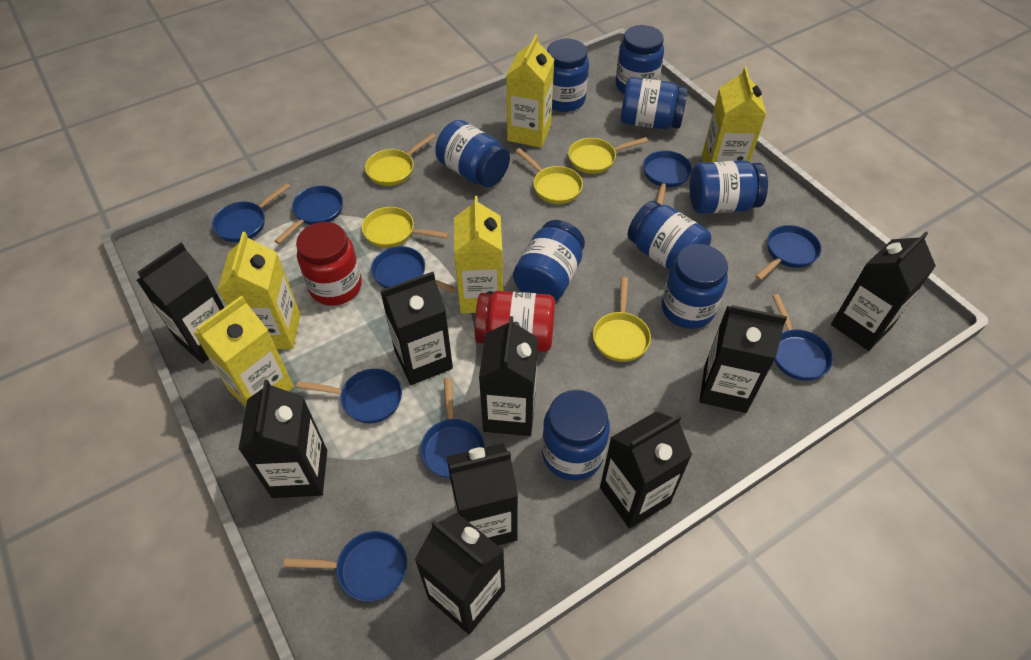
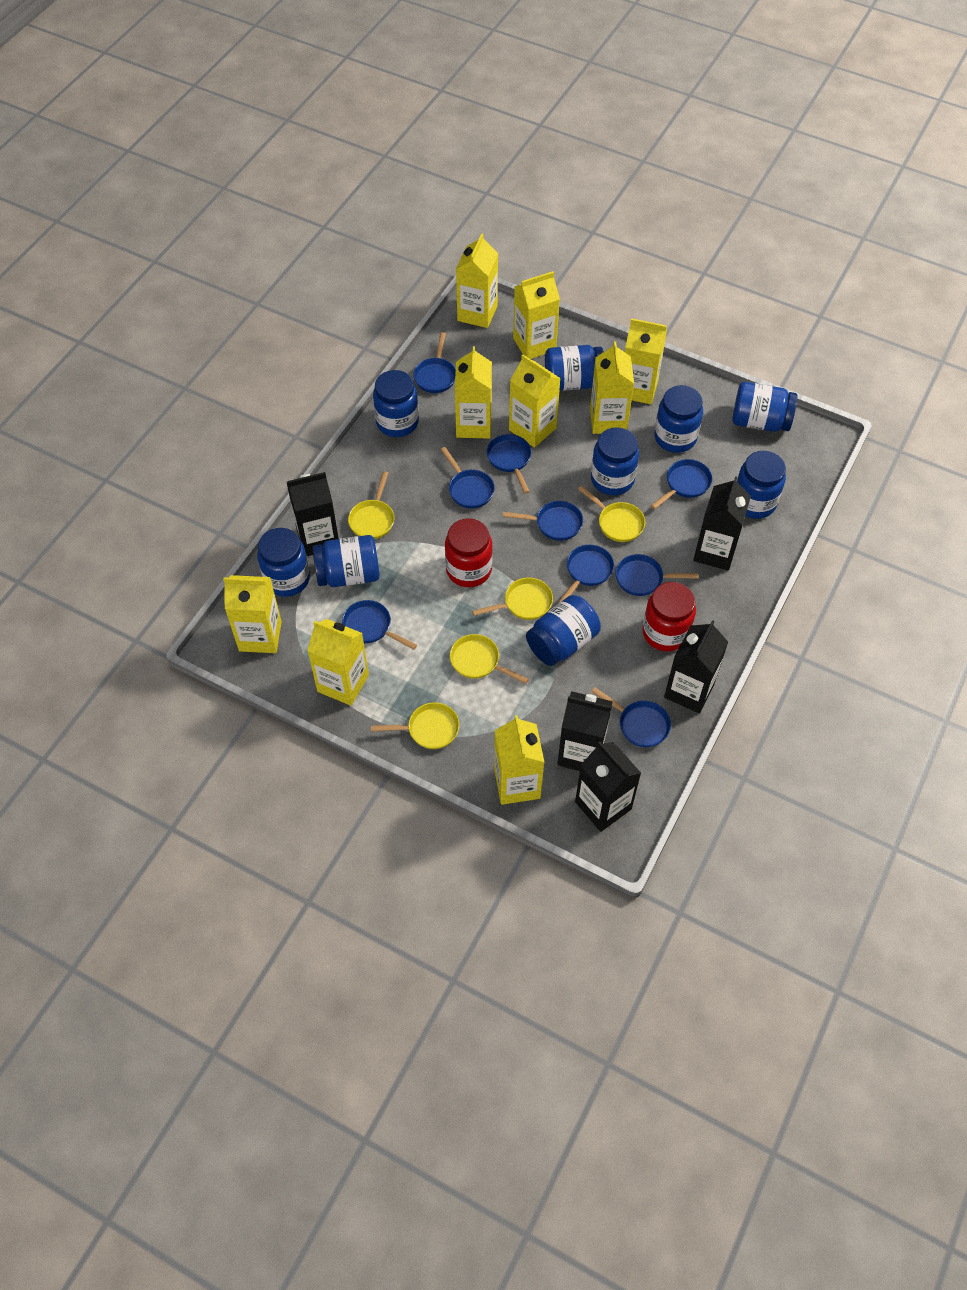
black carton: [137,243,224,363] [238,380,327,498] [381,272,453,385] [415,513,505,634] [446,443,518,545] [479,316,538,436] [600,411,692,529] [699,305,787,413] [831,232,936,351] = 9 -> [287,472,339,556] [557,692,613,771] [575,742,641,832] [664,620,728,713] [693,476,751,571] = 5
yellow carton: [193,296,294,407] [218,232,301,349] [454,196,503,314] [507,34,554,148] [702,67,766,162] = 5 -> [223,575,282,653] [307,619,369,706] [455,346,492,439] [456,233,499,328] [494,715,544,805] [509,355,561,448] [513,271,560,359] [590,341,634,434] [625,318,667,404] = 9

